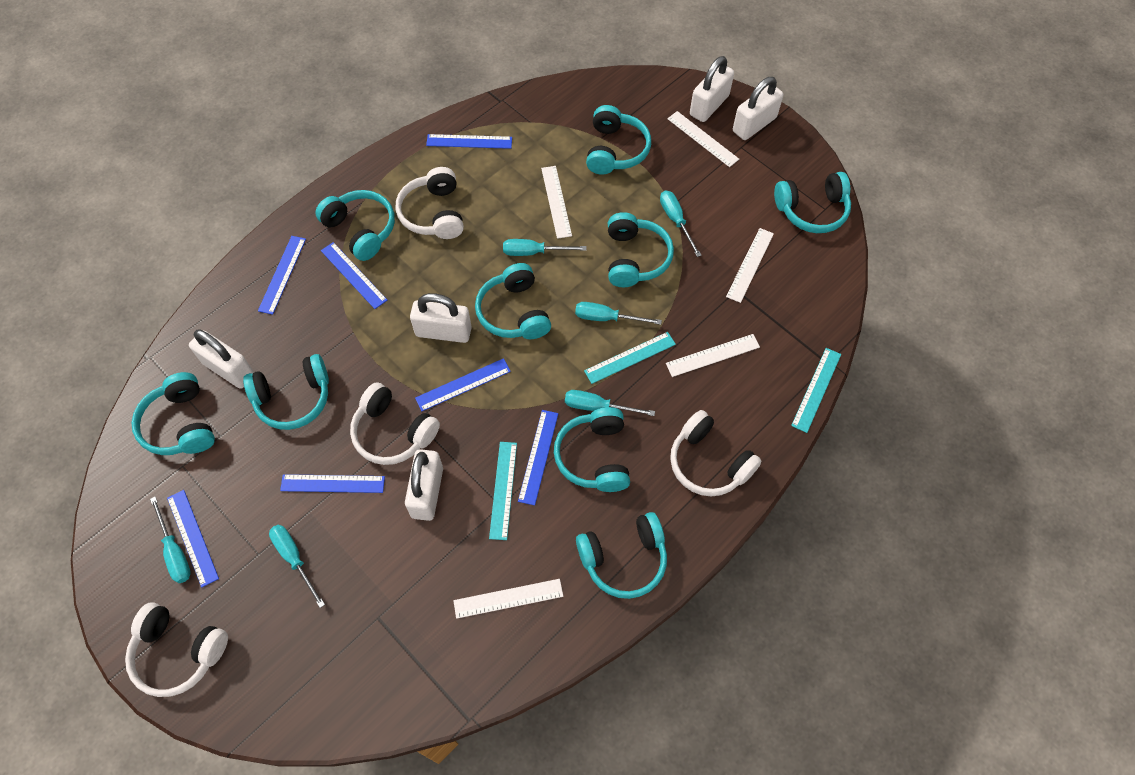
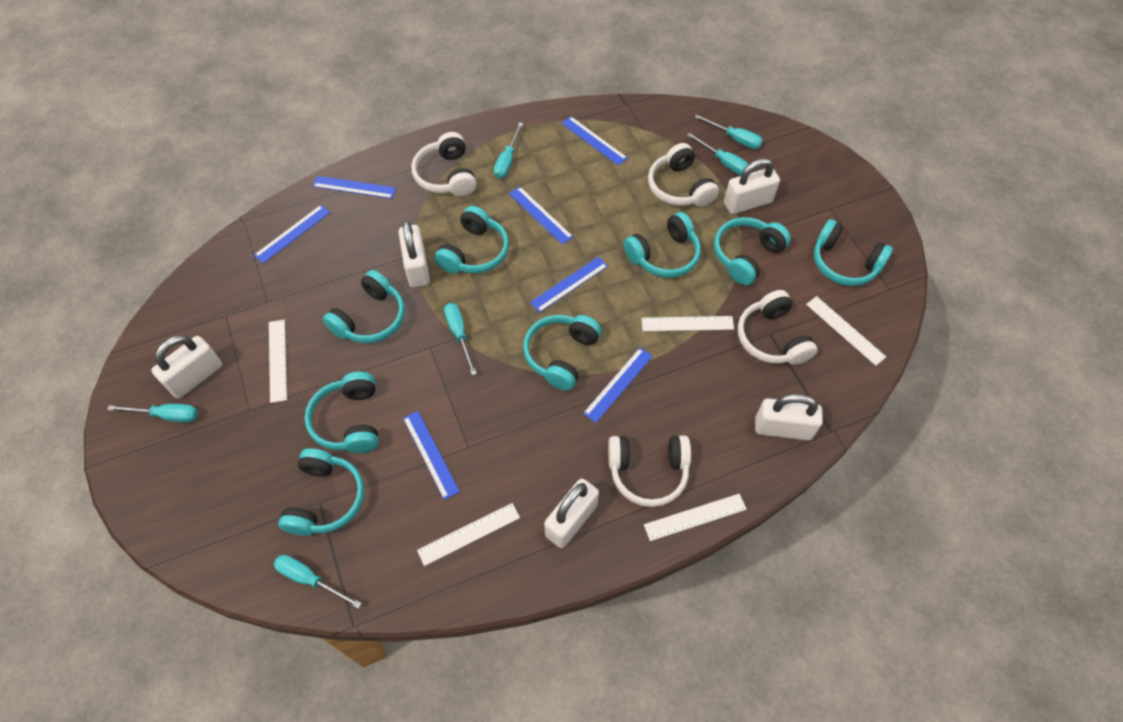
turquoise headphones: [131,372,215,455] [243,354,329,430] [315,190,395,261] [475,263,551,339] [554,407,630,492] [576,512,667,599] [586,105,651,175] [608,212,674,287] [774,172,851,233] = 9 -> [278,448,365,536] [305,372,379,453] [323,270,405,343] [434,206,509,274] [523,315,602,391] [623,212,701,278] [714,217,791,285] [814,219,893,286] = 8
turquoise ruler: [489,442,517,540] [584,332,676,384] [791,348,841,433] = 3 -> none = 0

